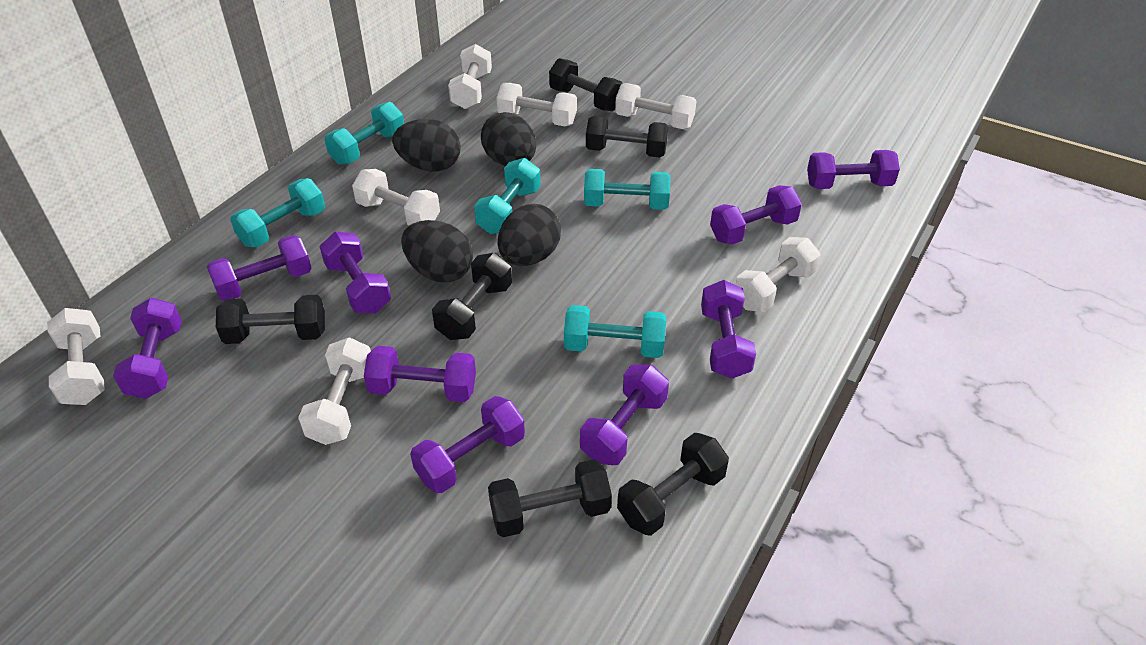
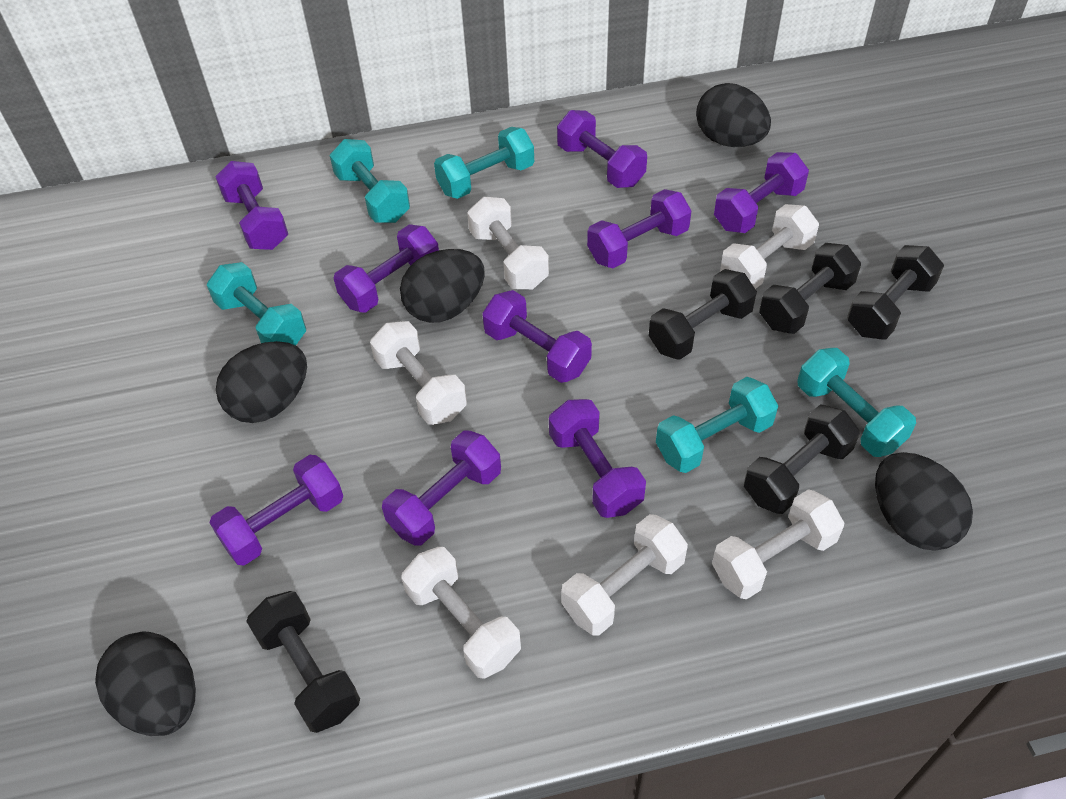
black dumbbell: [216,295,325,344] [432,253,512,340] [488,459,612,537] [549,58,623,111] [586,116,668,157] [617,433,729,536] = 6 -> [246,591,360,733] [648,269,757,360] [744,405,860,514] [759,243,861,334] [847,245,944,340] = 5
black egg: [392,119,461,172] [401,220,473,282] [481,112,536,166] [498,204,561,266] = 4 -> [95,632,196,736] [216,341,307,423] [400,249,485,323] [696,83,771,147] [875,452,973,551] = 5
white dumbbell: [47,308,105,405] [298,337,371,445] [352,169,440,225] [448,44,492,109] [496,83,577,126] [615,83,696,129] [736,237,821,312] = 7 -> [370,321,467,425] [401,547,521,679] [467,197,549,289] [561,514,688,636] [712,489,844,599] [720,204,819,289] = 6

